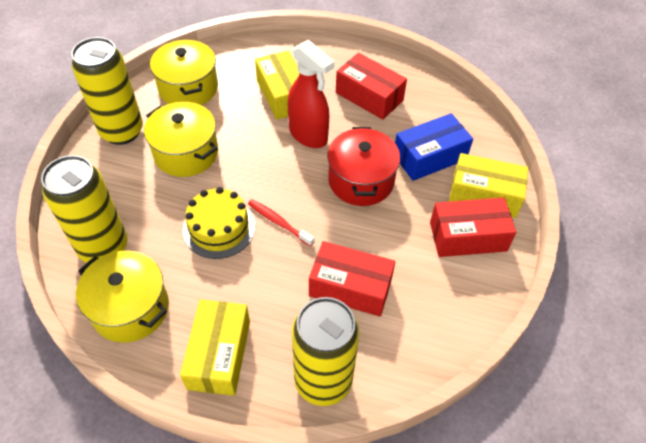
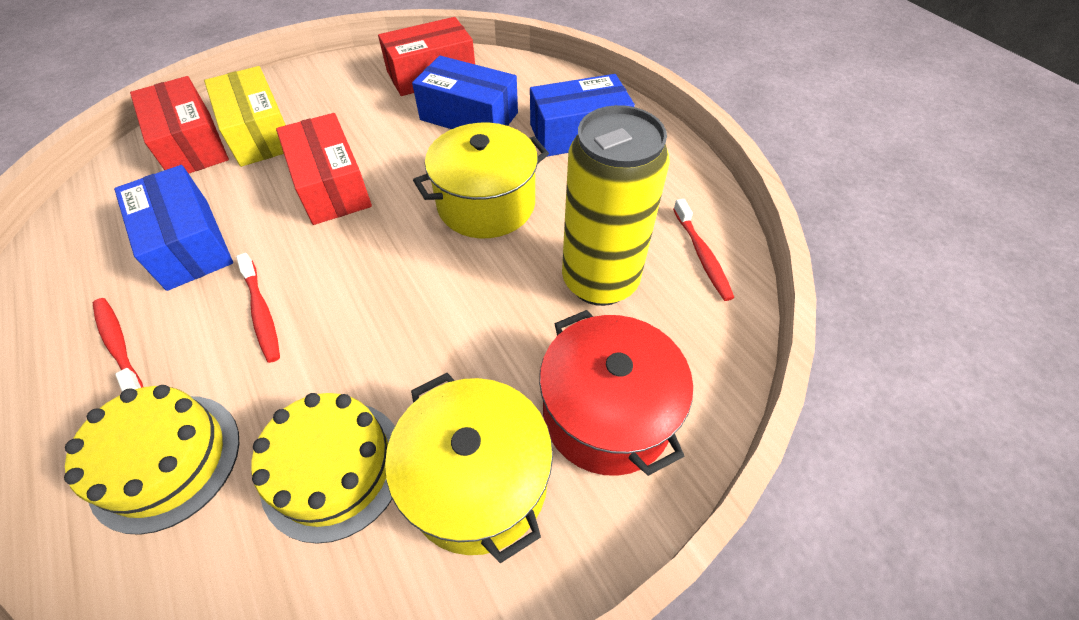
blue box: [395,113,473,181] = 1 -> [114,165,233,291] [412,56,518,129] [530,74,635,157] = 3
red spray bottle: [288,39,335,148] = 1 -> none = 0
red toothbrush: [248,199,314,247] = 1 -> [93,298,143,391] [236,253,280,363] [673,199,735,301] = 3
yellow box: [180,299,250,396] [255,51,299,120] [449,153,528,218] = 3 -> [204,66,286,167] = 1
yellow cake: [183,187,255,259] = 1 -> [64,385,239,535] [252,393,395,544] = 2
yellow can: [41,155,128,263] [71,37,143,145] [292,297,360,406] = 3 -> [562,105,670,306] = 1
yellow pot: [76,251,169,343] [144,102,218,177] [150,39,218,105] = 3 -> [385,373,553,563] [413,123,549,238] = 2

